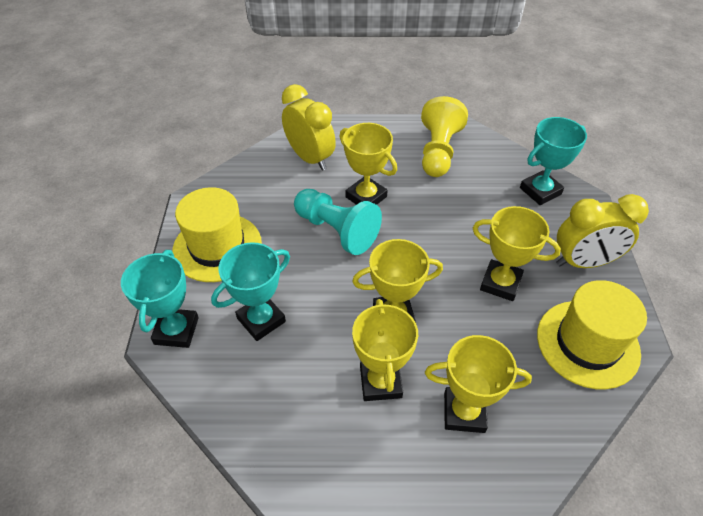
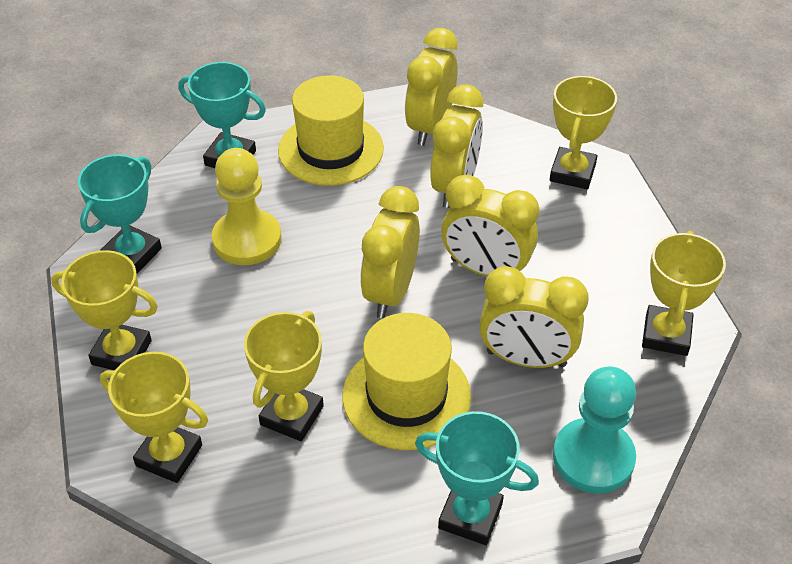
yellow clock: [282,84,336,171] [556,194,649,268] = 2 -> [360,186,420,318] [405,28,458,146] [430,84,483,208] [441,175,539,276] [479,266,589,368] = 5

